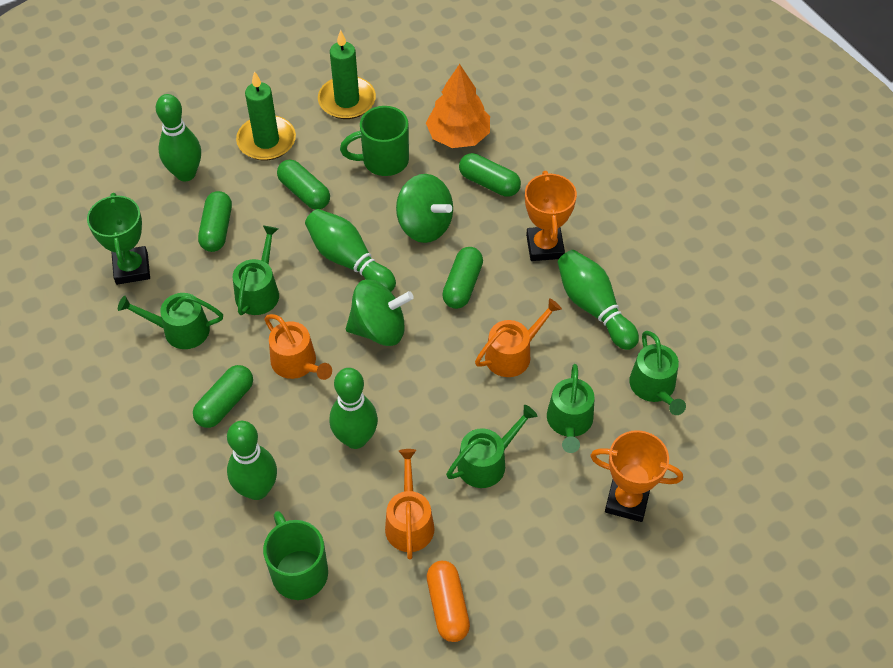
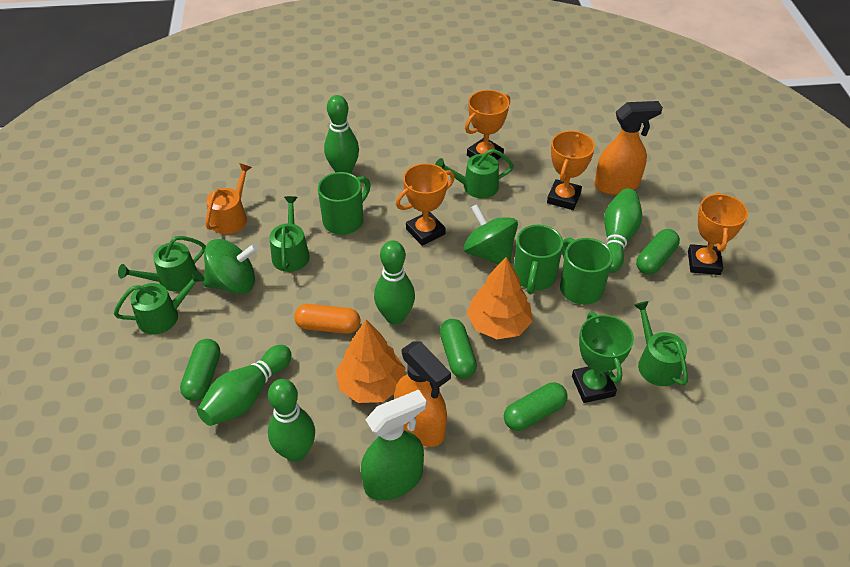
green candle: [236,71,296,161] [318,30,376,119] = 2 -> none = 0
green capsule: [193,365,253,428] [198,191,232,252] [277,159,330,209] [442,247,483,309] [459,153,521,197] = 5 -> [180,339,220,401] [440,319,477,379] [504,382,568,431] [636,229,680,275] = 4
green mug: [263,511,328,600] [340,106,409,176] = 2 -> [318,172,370,235] [514,224,563,294] [560,237,613,305] = 3
green spray bottle: none = 0 -> [361,389,426,501] = 1
orange spray bottle: none = 0 -> [394,341,451,447] [594,101,663,195] = 2
orange tree: [426,64,490,148] = 1 -> [336,320,406,403] [467,257,533,339] = 2
orange trophy: [525,171,577,261] [590,430,683,522] = 2 -> [396,163,455,246] [465,90,510,160] [547,131,595,210] [688,192,748,275] = 4
orange watering can: [264,314,332,380] [385,449,435,560] [475,298,562,377] = 3 -> [205,163,252,234] = 1

